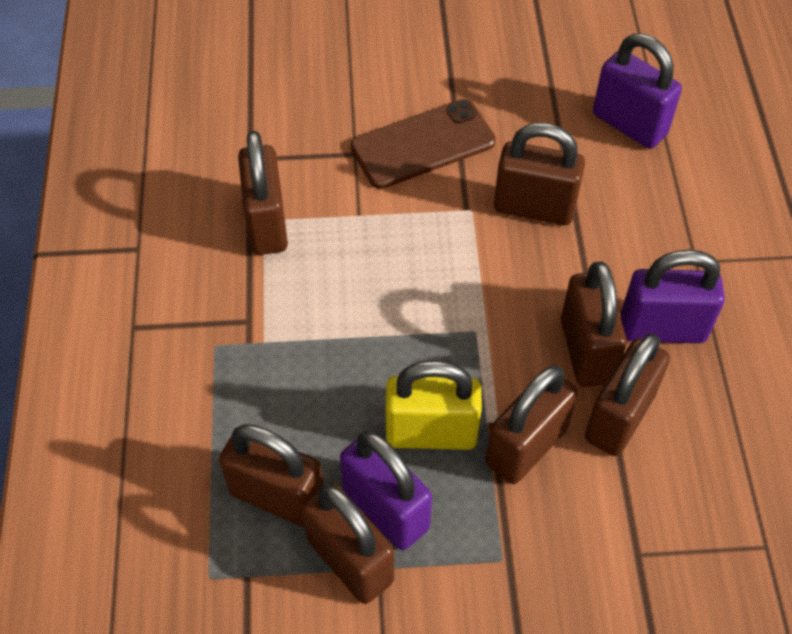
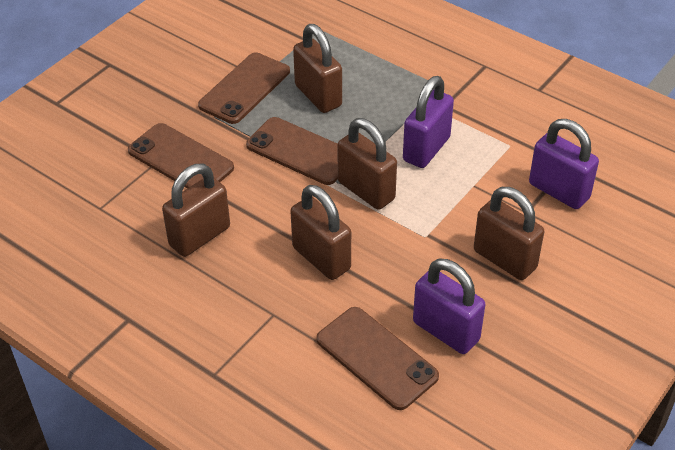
brown padlock: [219,424,323,527] [238,131,288,255] [302,483,394,604] [486,366,578,484] [494,123,585,225] [561,261,627,387] [585,333,670,456] = 7 -> [162,164,230,257] [290,185,351,280] [293,24,342,113] [337,118,397,210] [474,187,544,280] = 5
brown phone: [350,99,496,189] = 1 -> [128,123,234,189] [198,52,290,124] [246,117,338,185] [316,307,439,410] = 4
yellow padlock: [385,360,482,450] = 1 -> none = 0

